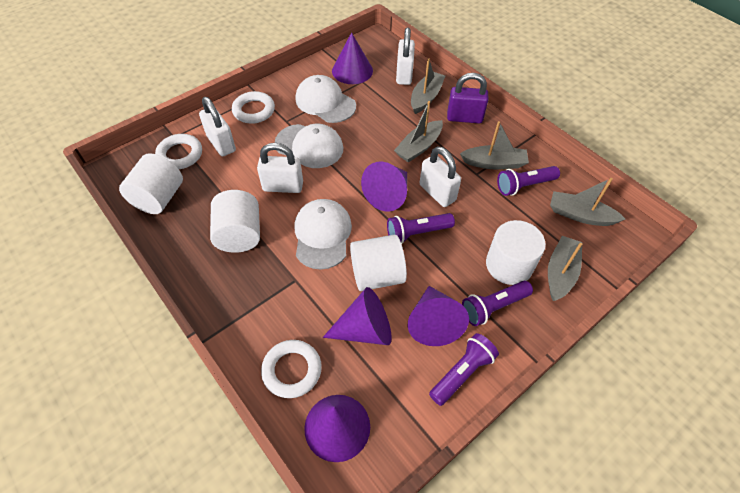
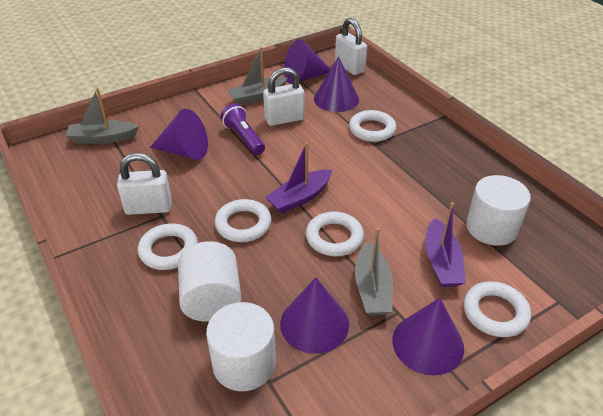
grey boat: [394,101,443,162] [411,58,445,114] [460,121,529,169] [548,236,582,301] [550,178,625,226] = 5 -> [66,88,139,144] [227,47,288,105] [355,228,393,315] = 3
purple boat: none = 0 -> [265,142,332,214] [425,202,466,287] = 2
purple flashlight: [387,213,455,244] [429,333,499,406] [462,281,533,326] [497,166,560,196] = 4 -> [221,103,265,155] = 1
purple padlock: [447,73,489,123] = 1 -> none = 0
white cap: [275,124,343,168] [294,199,352,270] [295,75,356,123] = 3 -> none = 0
white cylinder: [119,153,183,214] [210,190,260,253] [350,235,407,291] [486,220,546,285] = 4 -> [178,241,242,322] [206,302,276,391] [466,175,531,246] = 3
white padlock: [199,97,236,156] [257,143,303,193] [396,28,415,85] [420,146,461,207] = 4 -> [117,153,172,215] [263,67,305,126] [335,18,367,75] = 3
white ring: [155,134,202,169] [232,91,275,124] [261,340,322,398] = 3 -> [138,223,198,270] [215,199,271,242] [306,212,364,256] [349,110,396,142] [463,281,531,337] = 5

